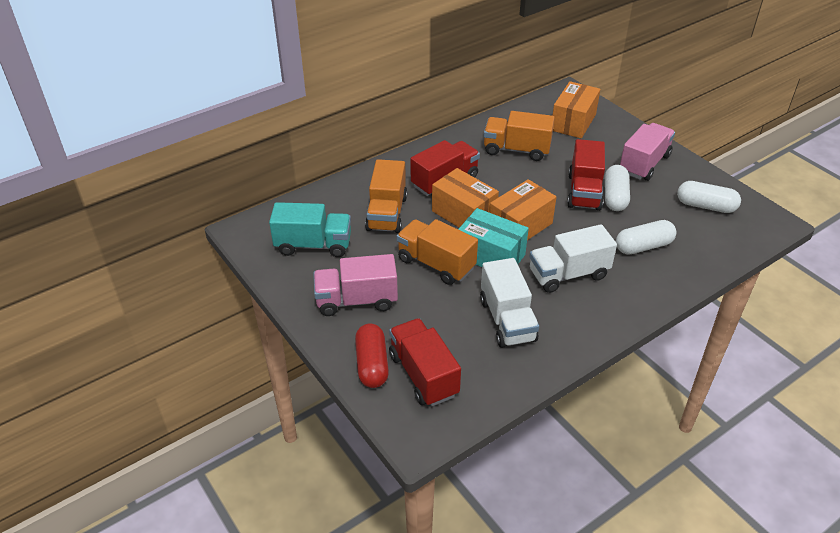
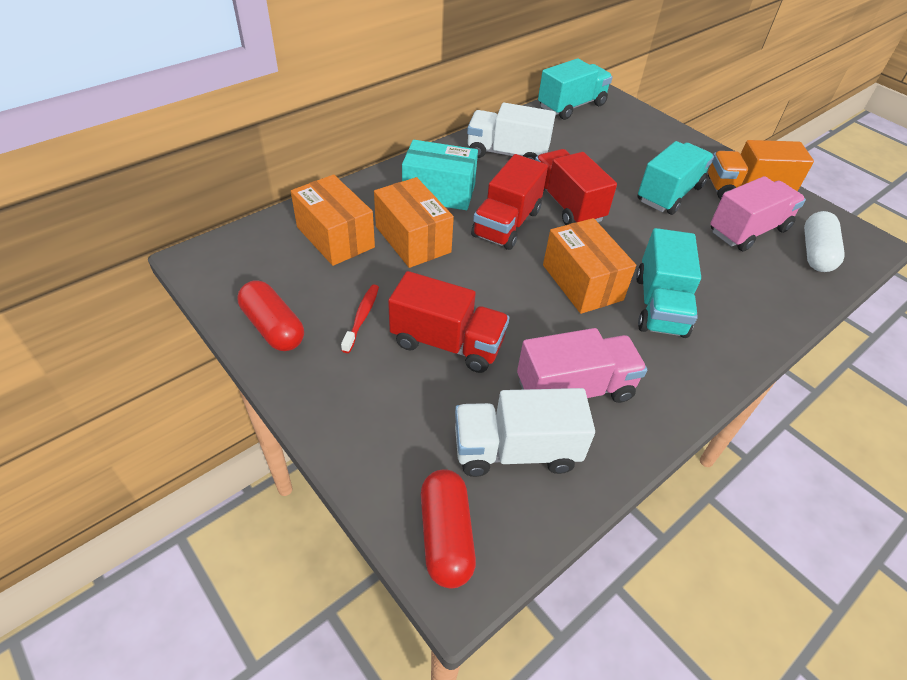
orange truck: [365,159,407,233] [397,219,478,285] [484,111,555,161] = 3 -> [708,140,814,199] = 1
red capsule: [355,324,389,388] = 1 -> [238,280,304,351] [421,470,476,589] = 2
red toothbrush: none = 0 -> [341,285,379,353] = 1
turquoise truck: [269,202,351,257] = 1 -> [538,58,613,120] [636,228,701,338] [637,141,714,215] = 3
white capsule: [605,165,630,211] [616,220,676,255] [677,181,741,213] = 3 -> [804,211,844,272] = 1

